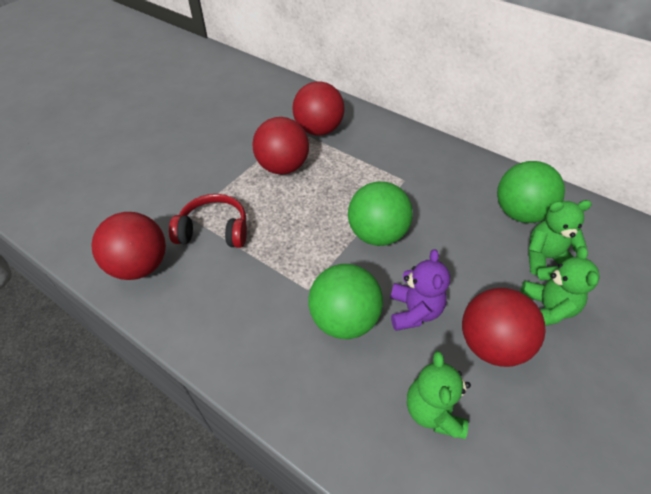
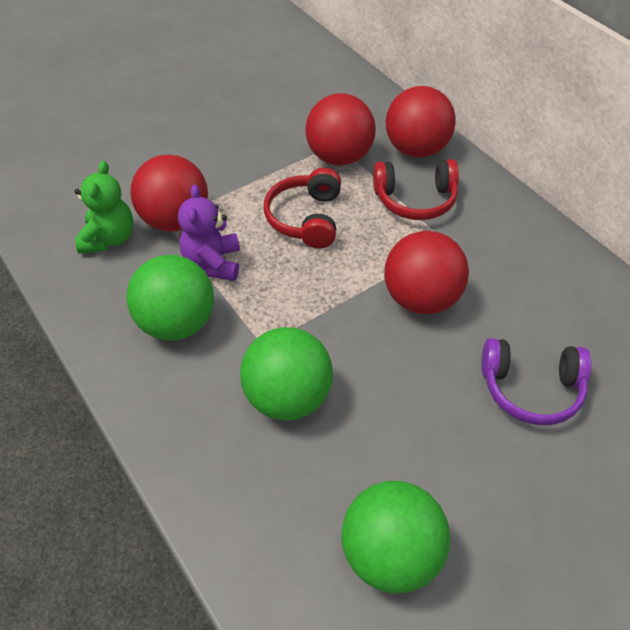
green teddy bear: [407,351,471,439] [521,246,600,326] [528,200,592,275] = 3 -> [74,161,134,253] = 1
purple headphones: none = 0 -> [481,338,592,425] = 1
red headphones: [169,194,247,248] = 1 -> [264,168,341,248] [373,159,459,220] = 2

